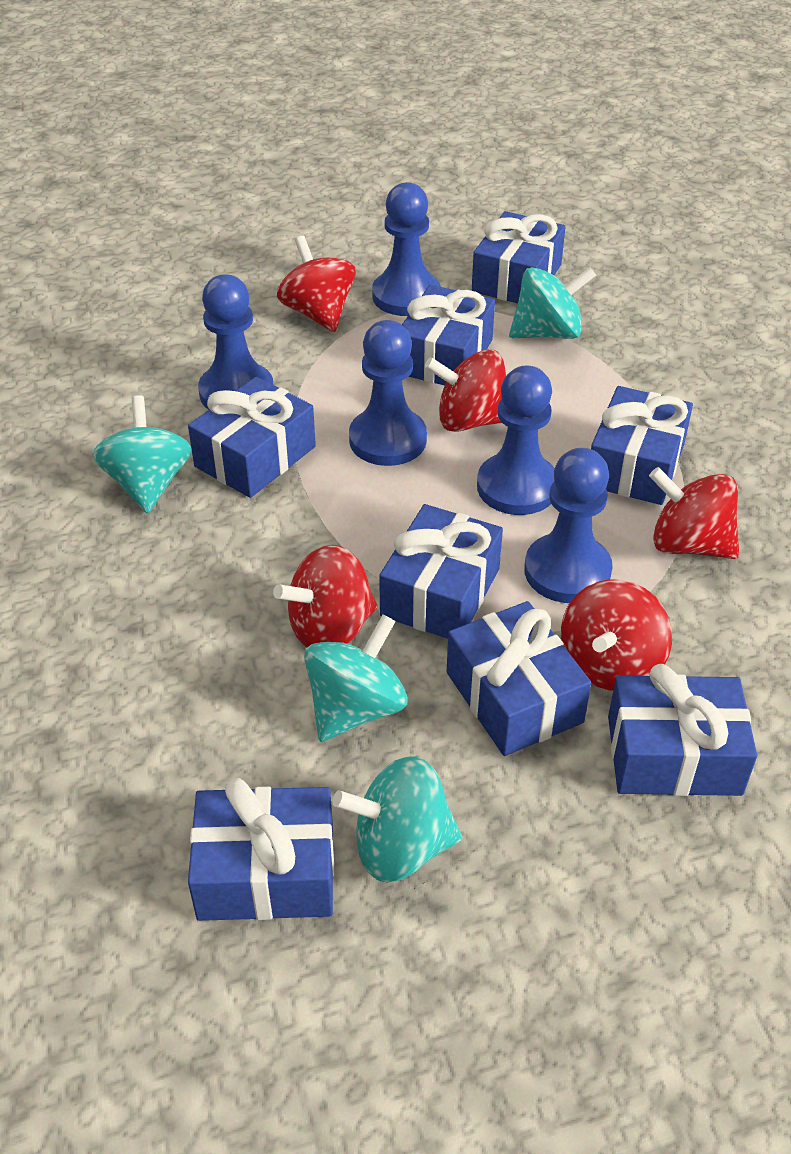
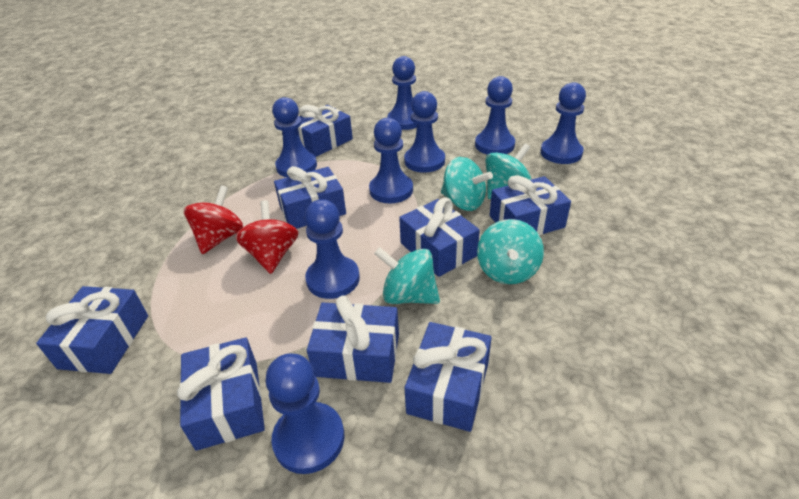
blue pawn: [198,274,273,410] [349,320,427,466] [372,182,441,316] [477,366,555,515] [524,448,613,603] = 5 -> [266,353,345,474] [272,97,317,177] [304,199,360,299] [369,118,413,203] [387,56,417,130] [404,91,445,173] [475,76,515,155] [541,82,586,164] = 8
red spinning top: [273,545,378,647] [277,236,356,332] [425,349,506,432] [561,579,672,691] [649,467,739,559] = 5 -> [184,185,243,254] [235,200,298,274] = 2

